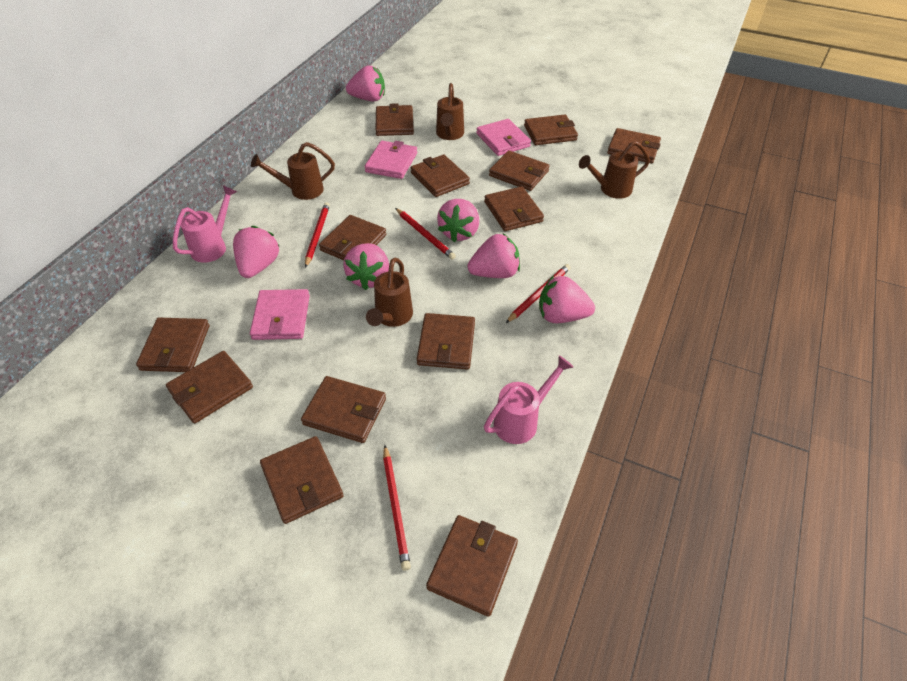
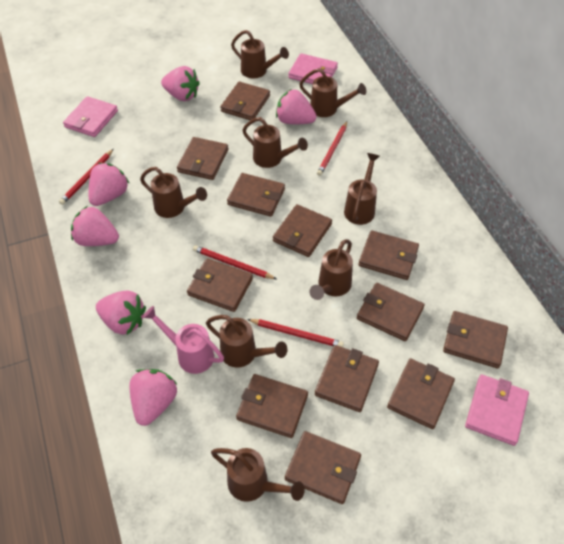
brown wallet: [136,317,209,372] [166,351,253,424] [260,436,343,524] [301,376,386,443] [319,215,386,260] [375,103,414,136] [411,154,470,197] [417,313,475,370] [426,515,518,617] [484,186,544,231] [489,150,550,191] [524,115,578,145] [607,128,661,163] = 13 -> [177,137,229,180] [187,258,253,312] [220,81,270,120] [227,173,285,217] [236,374,308,438] [273,204,332,257] [285,431,361,504] [315,345,379,412] [357,283,425,341] [359,230,419,280] [387,359,455,429] [443,311,508,368] = 12
brown watering can: [251,142,335,200] [366,257,413,327] [436,83,464,140] [579,141,650,199] = 4 -> [140,167,207,218] [206,315,287,368] [211,448,305,502] [231,30,289,78] [242,117,308,168] [299,68,366,117] [309,239,353,300] [344,153,380,225] = 8
pink watering can: [173,185,237,263] [484,355,573,444] = 2 -> [143,306,224,374] = 1

